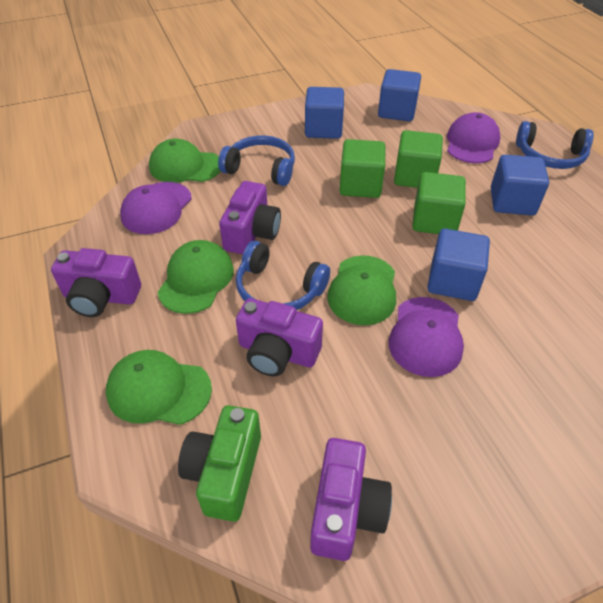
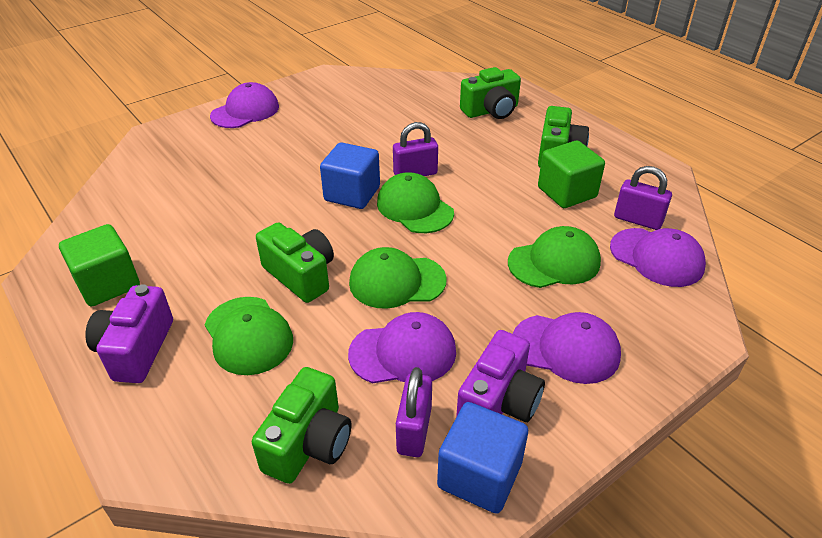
blue cube: [305,87,344,139] [378,69,421,121] [427,228,490,301] [491,155,549,215] = 4 -> [320,142,380,209] [437,402,528,514] = 2
blue headphones: [218,135,295,186] [236,241,330,310] [516,121,594,169] = 3 -> none = 0
green camera: [178,405,261,522] = 1 -> [252,367,351,484] [256,223,334,303] [460,67,521,119] [538,106,589,167] = 4
green cube: [340,139,386,198] [394,130,443,188] [412,172,466,234] = 3 -> [59,224,140,307] [538,140,605,208] = 2
purple camera: [51,248,141,317] [219,181,281,254] [236,298,323,377] [310,438,392,561] = 4 -> [85,284,173,383] [456,330,545,422] = 2
purple cap: [120,182,192,234] [389,297,464,377] [447,112,500,163] = 3 -> [210,82,279,128] [348,312,456,383] [513,312,621,384] [610,228,706,287] = 4
purple padlock: none = 0 -> [393,122,438,176] [396,367,432,457] [614,166,672,230] = 3

